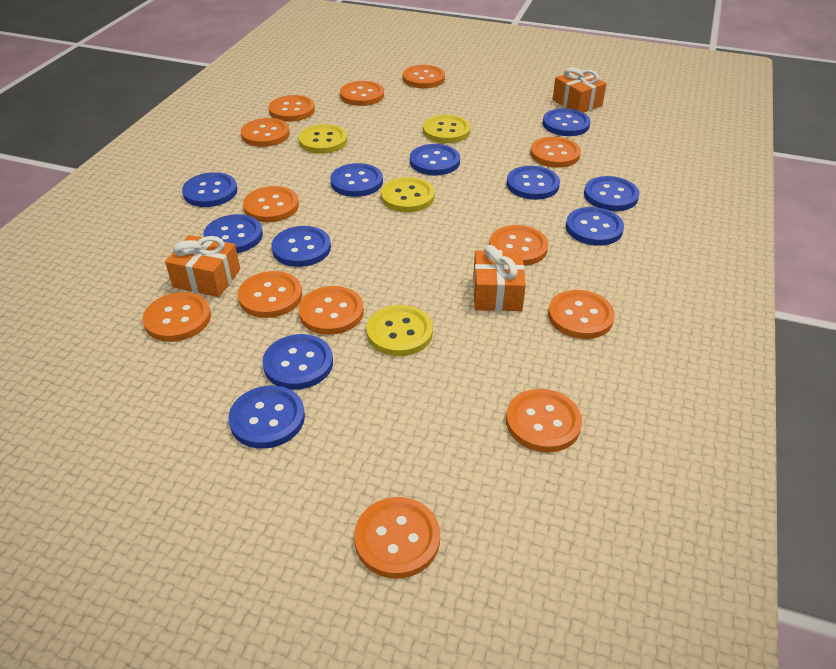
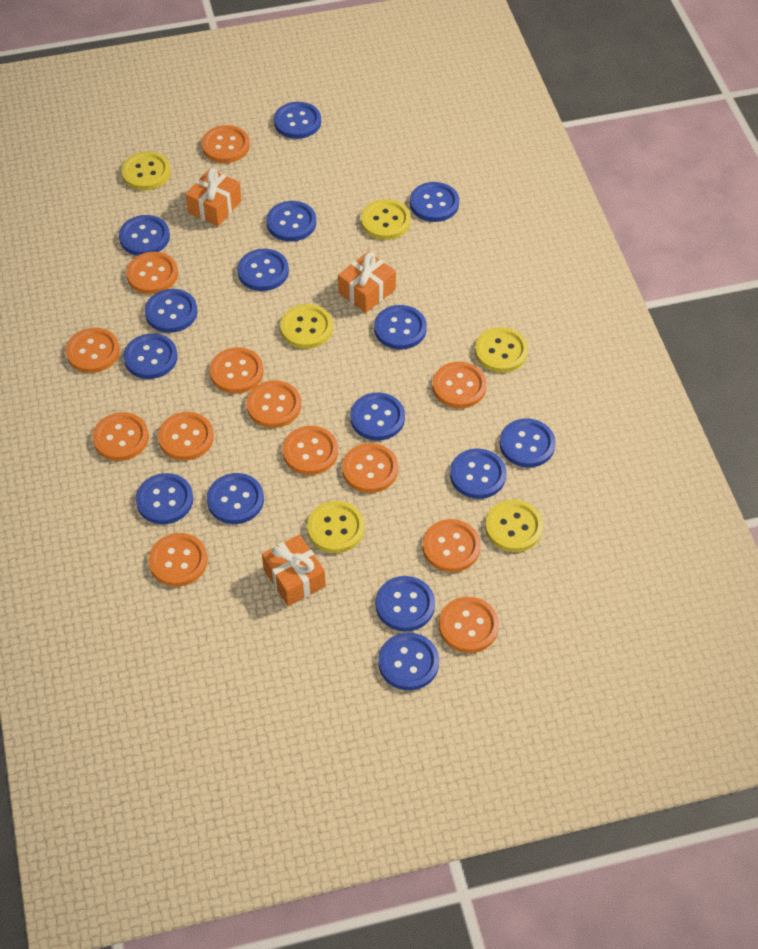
blue button: [182,172,237,207] [203,214,263,253] [229,385,305,449] [263,334,333,390] [271,226,331,267] [330,163,383,197] [410,144,460,175] [507,166,560,200] [543,108,591,136] [566,207,624,246] [584,176,640,211] = 11 -> [119,215,170,256] [123,333,178,379] [136,473,193,524] [145,289,197,333] [207,473,264,524] [237,249,289,291] [266,201,316,241] [274,102,321,139] [350,393,405,441] [374,305,427,349] [376,576,435,631] [378,632,439,690] [410,182,459,222] [450,449,506,499] [500,418,556,468] = 15
yellow button: [299,124,347,154] [366,305,433,356] [381,177,435,212] [423,115,470,143] = 4 -> [121,151,171,190] [280,304,333,349] [307,501,364,553] [361,199,411,240] [475,327,528,373] [485,500,543,552] = 6

